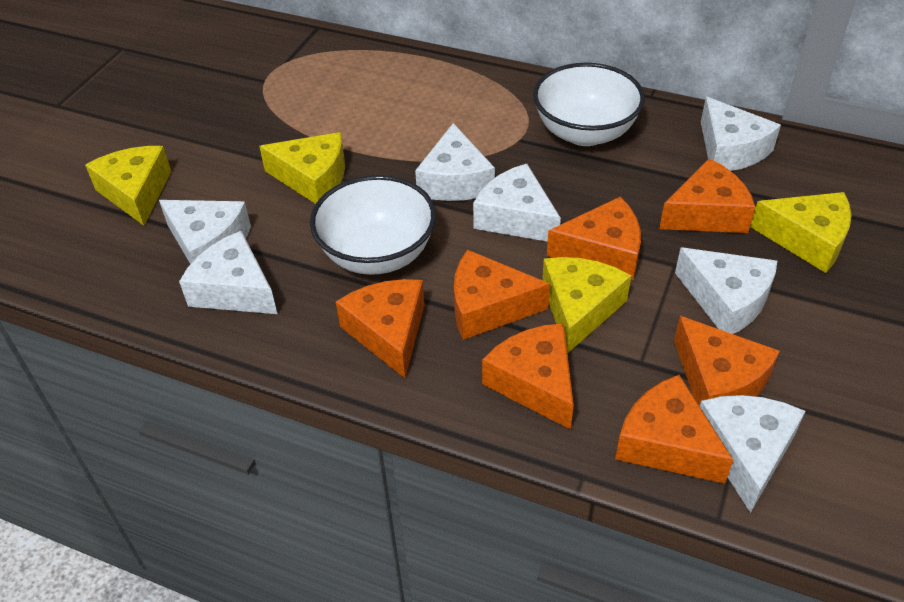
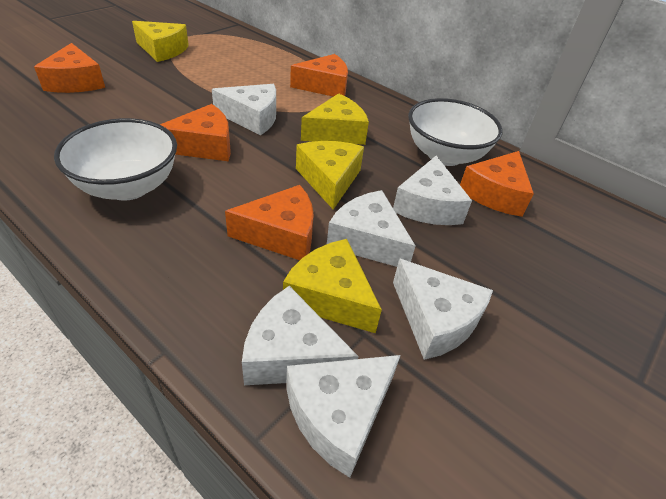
orange cheese: [336,279,425,378] [454,250,550,340] [482,323,574,430] [547,197,641,280] [615,375,733,484] [659,158,756,233] [674,316,780,406] = 7 -> [34,43,105,93] [160,104,231,161] [225,185,314,260] [290,54,348,97] [460,151,534,217] = 5
white cheese: [159,200,251,264] [179,231,277,314] [415,123,495,201] [473,164,561,242] [675,247,777,334] [700,395,805,513] [701,97,781,171] = 7 -> [212,84,276,135] [242,286,359,385] [286,355,401,478] [327,190,415,267] [393,156,472,225] [393,258,493,360] = 6

